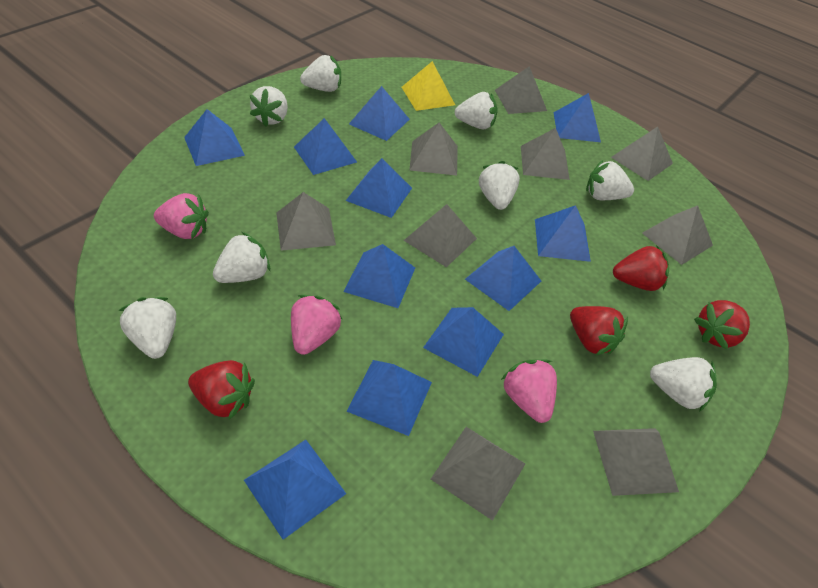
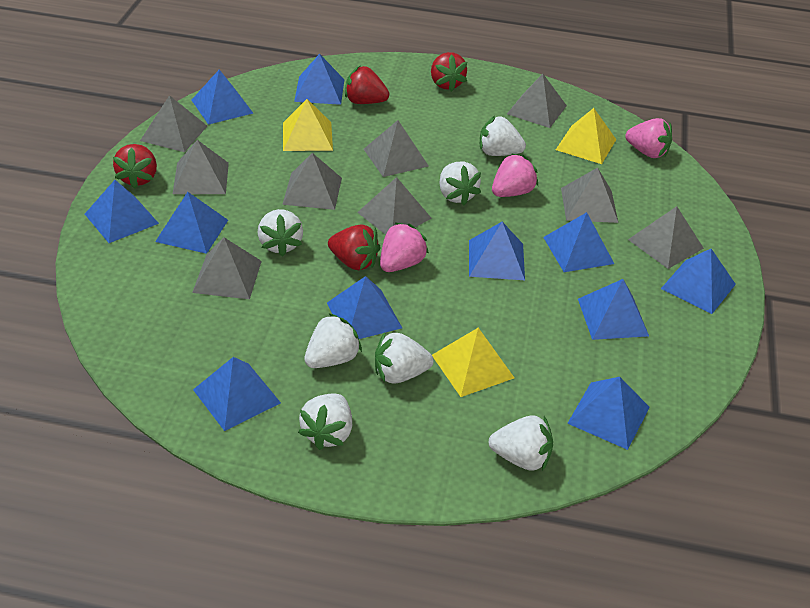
white strawberry: [118,297,176,359] [213,232,270,283] [250,86,288,126] [300,55,341,92] [455,92,498,129] [479,161,520,210] [586,160,634,200] [650,357,717,412] = 8 -> [258,209,303,257] [298,394,352,450] [304,313,362,368] [375,332,434,384] [439,162,481,206] [480,116,526,156] [489,415,553,471] = 7
yellow pyramid: [402,61,455,111] = 1 -> [283,99,333,151] [432,328,514,397] [556,108,616,164] = 3

